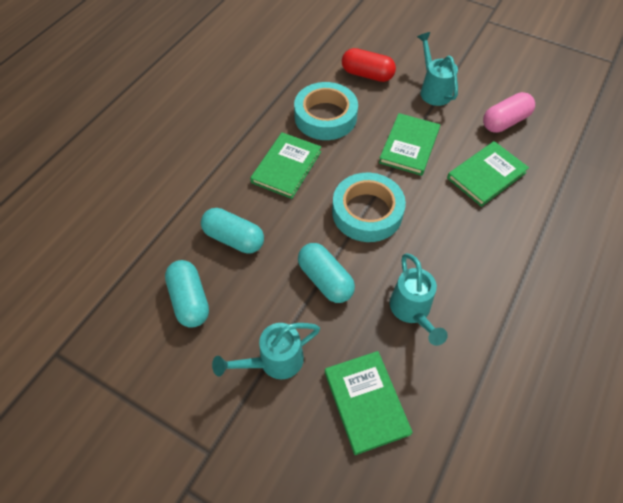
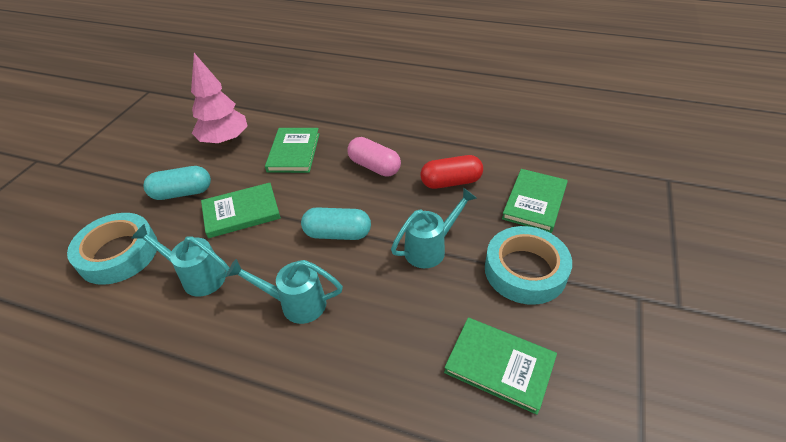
pink tree: none = 0 -> [191,53,248,145] = 1
turquoise capsule: [165,260,209,328] [201,208,264,254] [298,243,355,303] = 3 -> [143,166,211,200] [301,207,371,240] = 2

